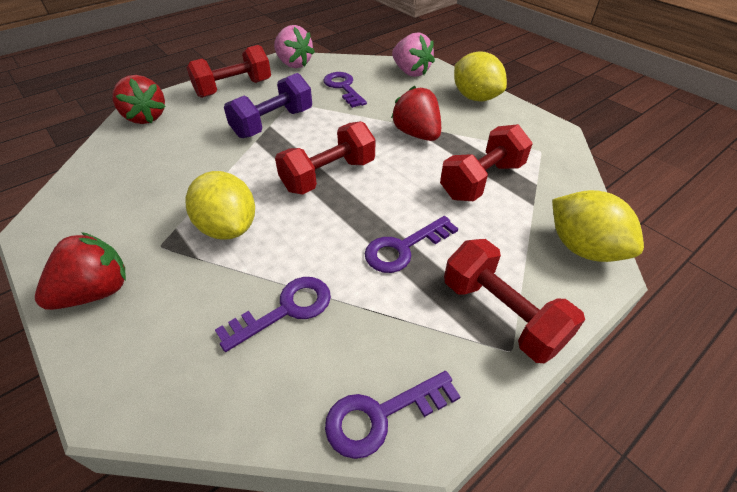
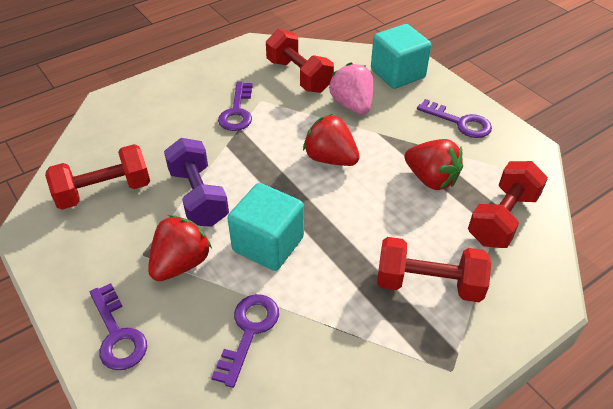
pink strawberry: [274,25,315,68] [392,33,435,77] = 2 -> [329,63,373,114] = 1
turquoise cube: none = 0 -> [227,183,304,271] [371,24,431,89] = 2
yellow lemon: [186,171,255,240] [454,51,507,101] [552,190,644,262] = 3 -> none = 0

